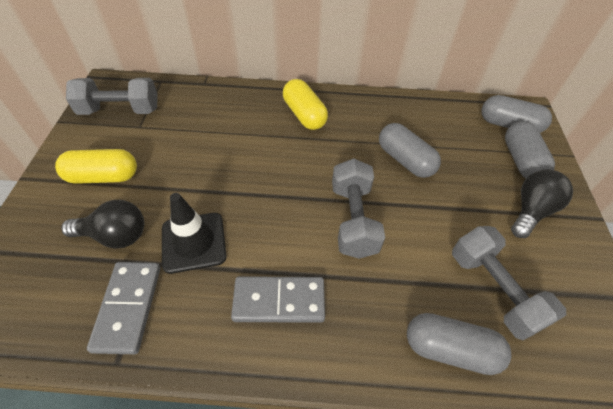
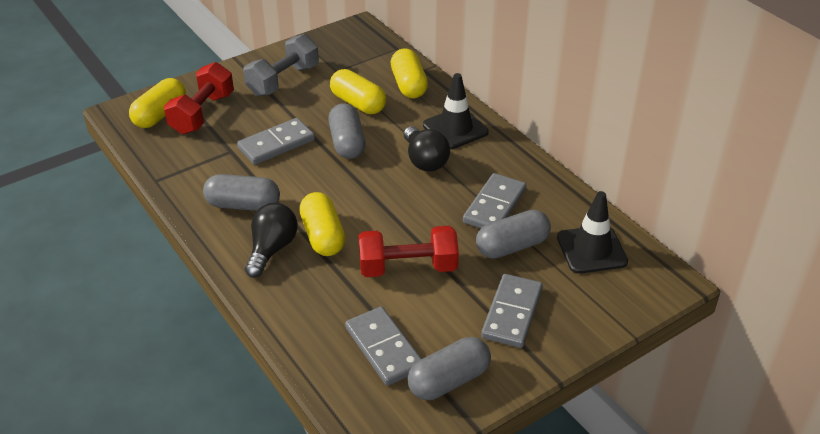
black traffic cone: [162,193,227,274] = 1 -> [423,73,489,149] [557,191,628,274] = 2
grey domino: [87,262,160,354] [231,276,325,323] = 2 -> [237,118,315,165] [345,307,422,386] [463,173,526,228] [481,274,543,348] = 4
grey dumbbell: [66,78,157,115] [332,158,385,259] [452,226,566,340] = 3 -> [243,34,319,97] = 1
red dumbbell: none = 0 -> [164,62,234,134] [358,226,459,277] = 2
yellow capsule: [55,149,137,184] [283,79,328,130] = 2 -> [129,78,186,128] [299,192,345,256] [330,69,386,114] [391,48,428,98] = 4

